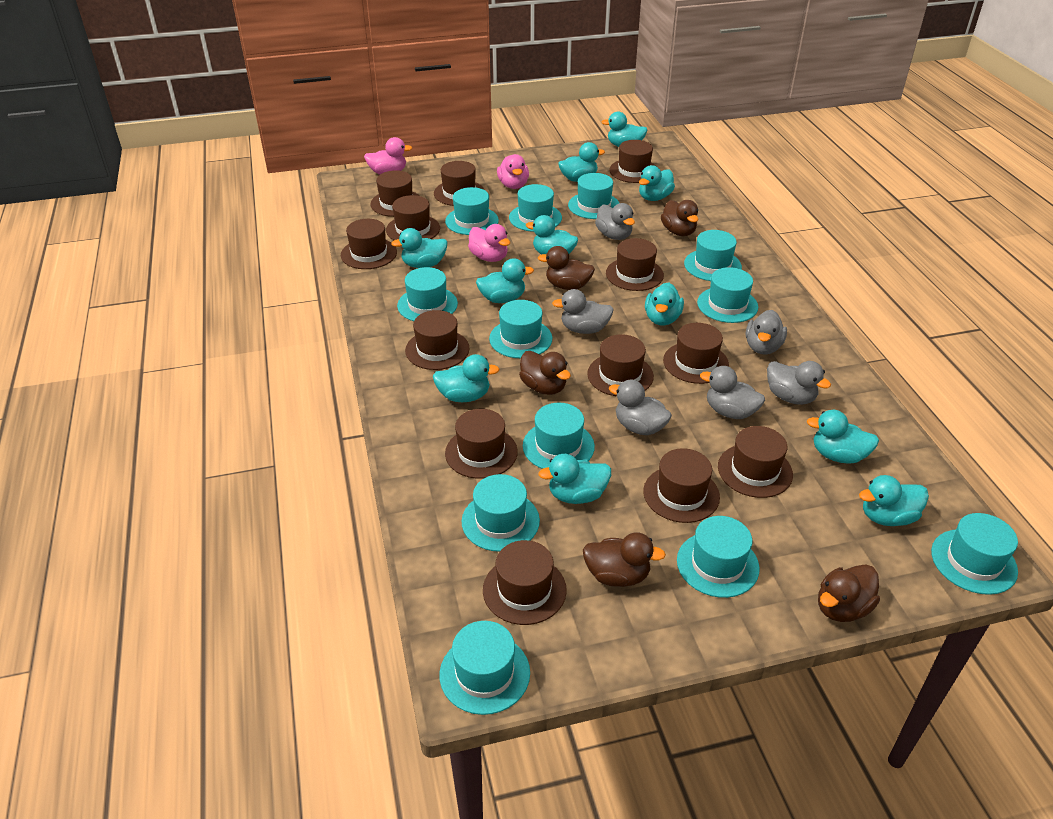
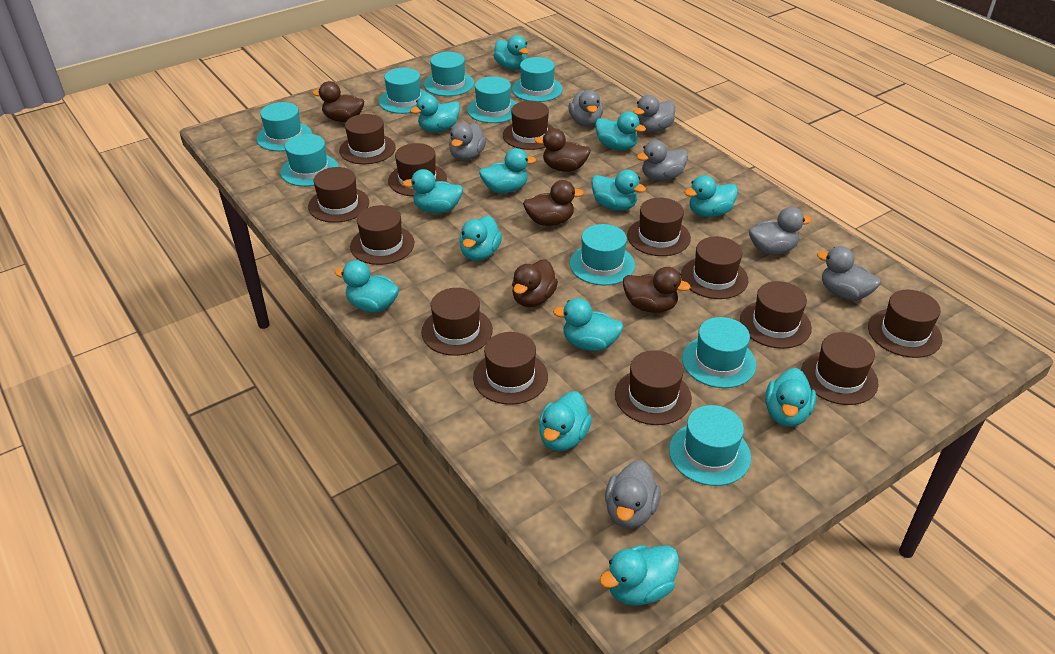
grey duck: [552,289,614,334] [595,203,635,240] [609,380,672,435] [700,366,765,419] [746,310,787,355] [767,361,831,405] = 6 -> [449,123,486,161] [568,90,603,126] [605,460,661,529] [633,95,675,133] [637,140,688,181] [749,207,812,255] [817,246,881,301] = 7
pink duck: [364,137,412,175] [468,224,510,262] [497,154,529,189] = 3 -> none = 0
turquoise duck: [391,228,447,268] [433,354,500,402] [476,258,534,303] [526,215,578,255] [538,454,611,504] [558,142,605,182] [602,112,647,147] [639,165,675,201] [645,282,684,325] [807,410,879,464] [859,475,929,526] = 11 -> [335,260,399,312] [402,169,463,213] [410,94,460,132] [459,215,502,261] [479,148,536,193] [493,35,529,70] [539,391,592,451] [553,298,623,351] [591,170,646,211] [595,112,646,150] [599,545,679,606] [684,175,738,217] [765,368,816,427] = 13
turquoise hat: [397,267,458,321] [439,621,530,715] [445,187,499,235] [462,474,540,552] [489,300,552,358] [509,184,562,232] [523,403,595,469] [568,173,619,219] [677,516,760,598] [684,230,742,281] [697,267,758,323] [931,513,1018,595] = 12 -> [256,102,312,151] [280,134,339,186] [378,68,428,114] [424,52,474,96] [467,76,517,123] [512,57,563,102] [569,224,635,285] [669,405,751,486] [682,317,756,388] = 9

